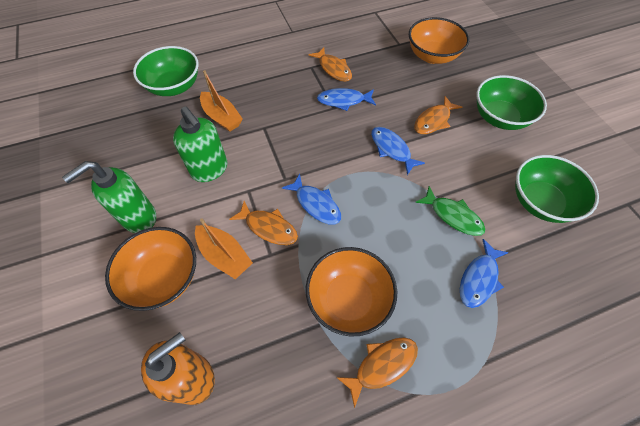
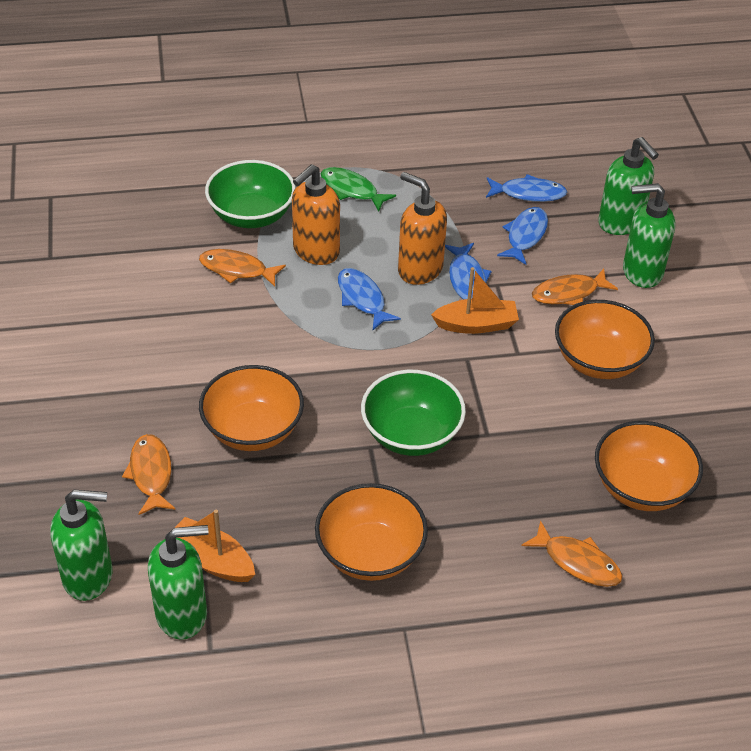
green bowl: [133,46,199,96] [477,75,547,130] [515,155,599,223] = 3 -> [205,160,296,228] [361,370,466,456] = 2
green soap dispenser: [62,161,156,233] [173,106,227,182] = 2 -> [50,490,113,601] [148,525,208,640] [598,137,659,235] [623,183,675,288] = 4
orange bowl: [105,227,196,311] [306,247,397,337] [409,17,469,64] = 3 -> [199,365,304,451] [315,483,428,581] [555,300,655,379] [595,421,703,511] = 4
orange soap dispenser: [141,332,215,405] = 1 -> [292,164,340,265] [398,172,447,285] = 2

